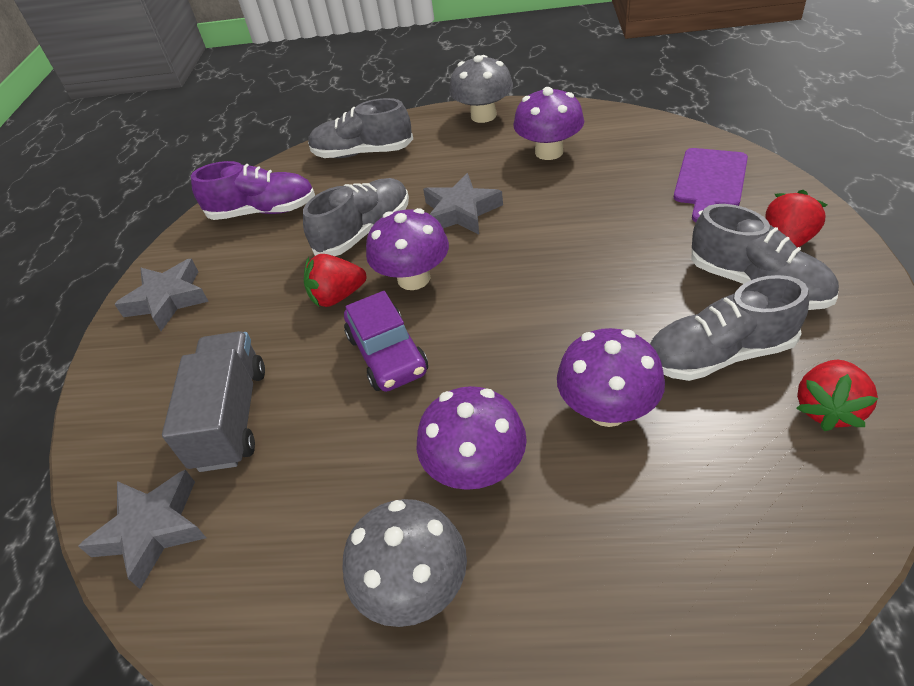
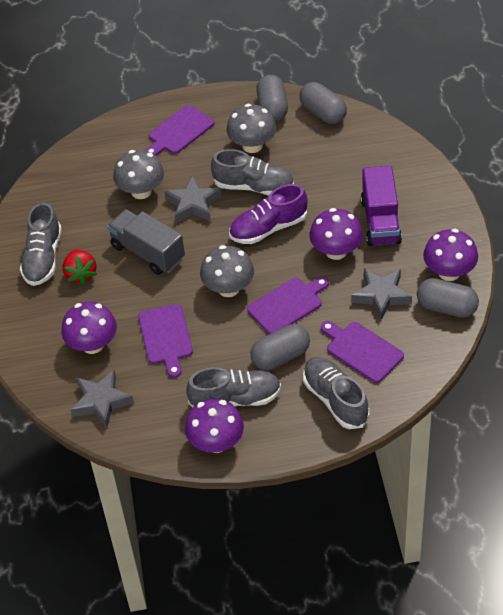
grey capsule: none = 0 -> [251,324,310,370] [256,75,288,122] [299,82,347,124] [417,278,479,318] = 4
grey mushroom: [343,499,467,627] [449,55,513,123] = 2 -> [113,150,164,199] [200,245,254,297] [226,104,276,153] = 3
purple car: [344,291,428,392] = 1 -> none = 0
purple cutting board: [674,148,748,222] = 1 -> [138,304,193,378] [145,105,214,156] [247,277,329,334] [321,321,404,383] = 4
purple truck: none = 0 -> [361,166,402,246] = 1
red strawberry: [304,254,366,307] [766,190,827,248] [796,360,878,431] = 3 -> [62,249,97,285] = 1

